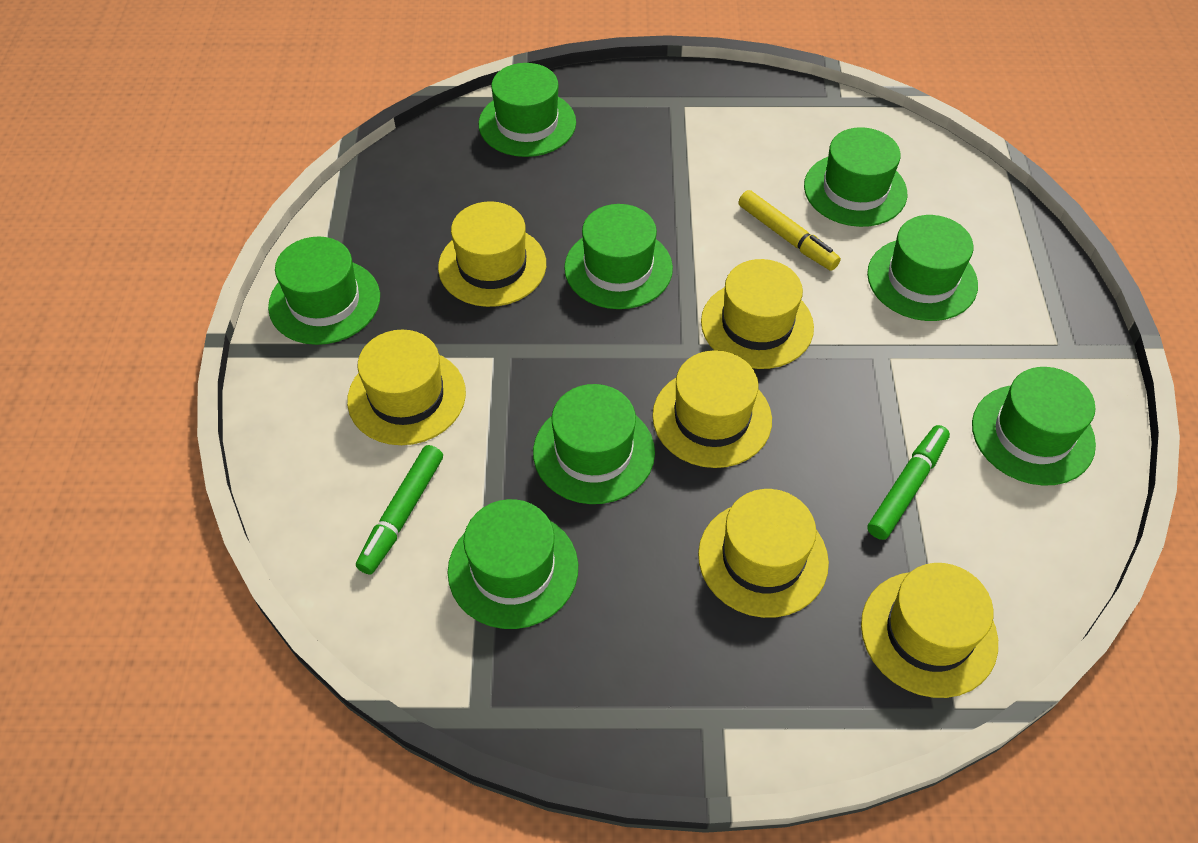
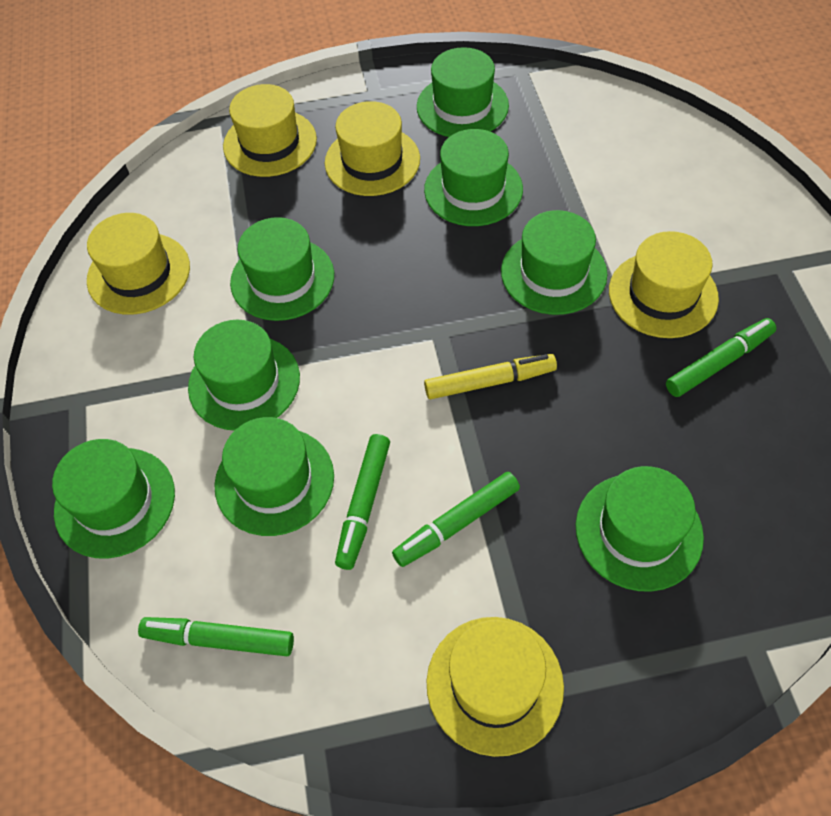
green marker: [356,445,443,575] [867,425,950,540] = 2 -> [138,617,294,656] [335,434,390,570] [392,472,520,567] [666,318,776,397] = 4
yellow hat: [347,330,466,445] [438,201,546,307] [652,350,772,468] [698,489,829,618] [701,259,814,369] [861,563,998,698] = 6 -> [87,213,190,315] [223,84,317,177] [325,101,420,196] [427,617,564,757] [609,231,719,338] = 5

